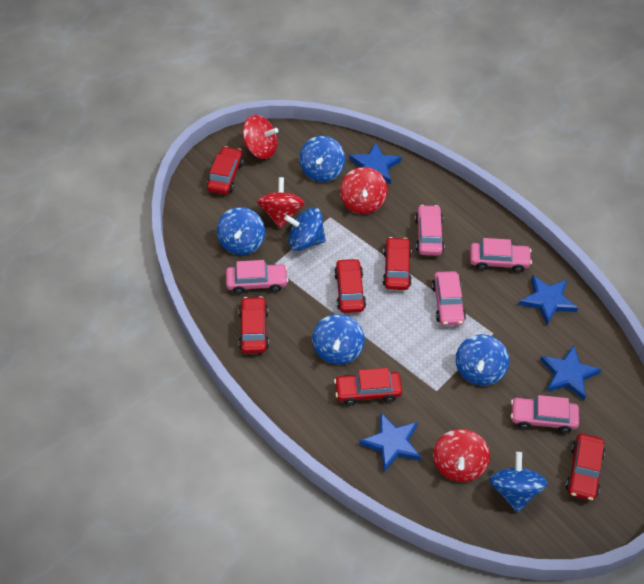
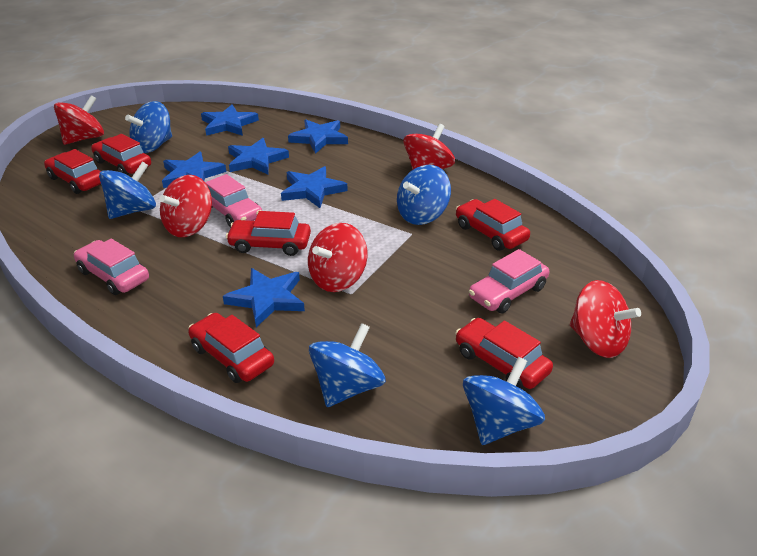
blue spinning top: [217,207,265,255] [284,208,326,251] [300,136,345,182] [312,314,365,364] [455,334,509,386] [489,452,548,513] = 6 -> [99,161,156,219] [125,101,172,153] [309,323,386,407] [397,165,451,225] [463,357,545,445] = 5
blue star: [349,143,402,184] [359,412,421,472] [519,275,578,325] [540,346,602,400] = 4 -> [162,152,226,188] [201,104,259,136] [223,268,305,327] [228,138,289,174] [281,166,348,208] [288,119,348,154] = 6
pink car: [226,260,288,294] [415,205,444,255] [432,271,466,326] [470,238,532,273] [511,395,579,433] = 5 -> [74,239,149,295] [205,174,262,227] [469,249,549,313] = 3
red spinning top: [242,115,278,159] [257,177,305,229] [340,167,387,214] [433,429,490,482] = 4 -> [54,95,104,145] [159,175,212,237] [308,223,367,292] [403,124,455,170] [570,280,641,358] = 5

